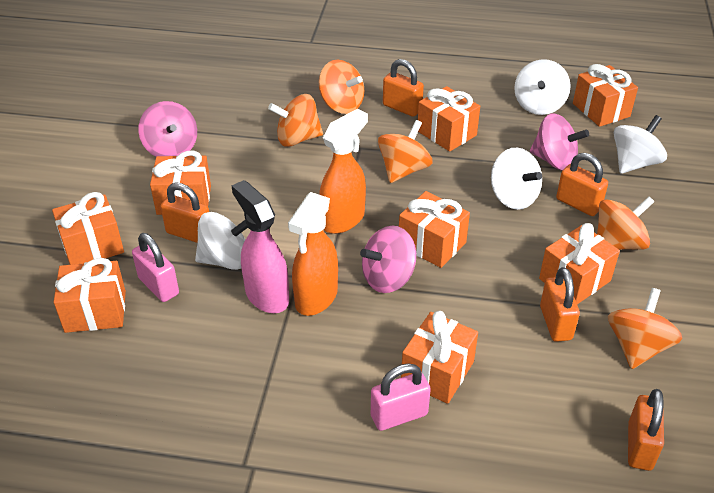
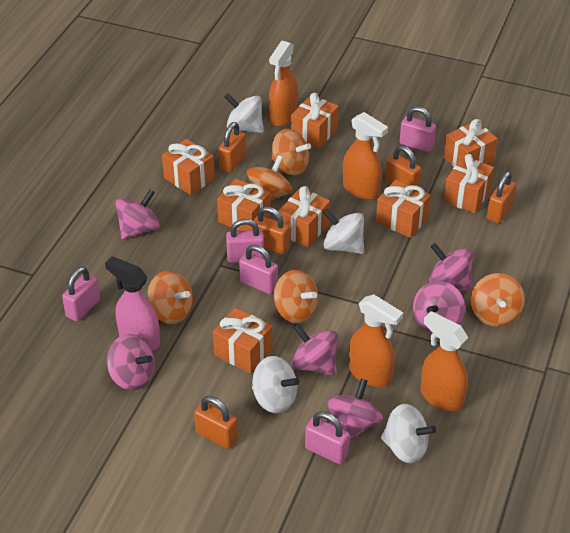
orange spray bottle: [288,192,338,316] [319,109,368,234] = 2 -> [269,41,298,126] [343,112,388,200] [349,294,403,387] [420,311,468,412] = 4
pink padlock: [132,233,179,302] [371,363,431,431] = 2 -> [62,267,100,322] [226,219,264,263] [239,245,278,294] [305,411,350,464] [400,106,436,152] = 5
pink spinning top: [138,101,197,157] [360,226,416,293] [530,114,589,171] = 3 -> [107,334,155,390] [115,190,160,240] [292,324,338,376] [327,379,383,441] [413,281,465,334] [429,243,473,291] = 6

